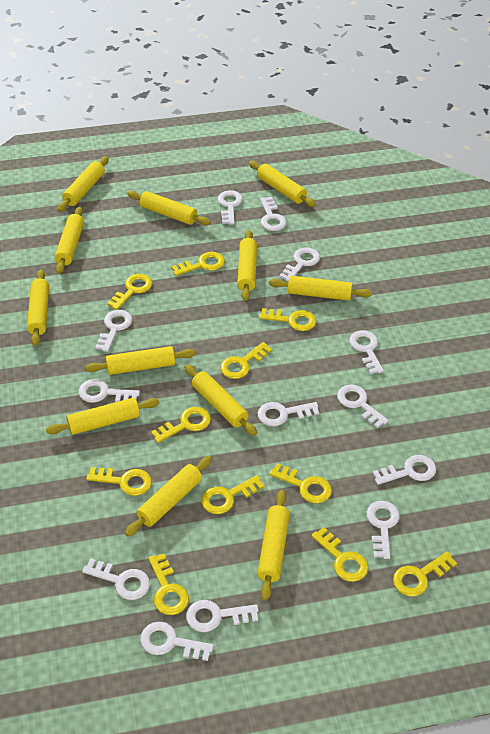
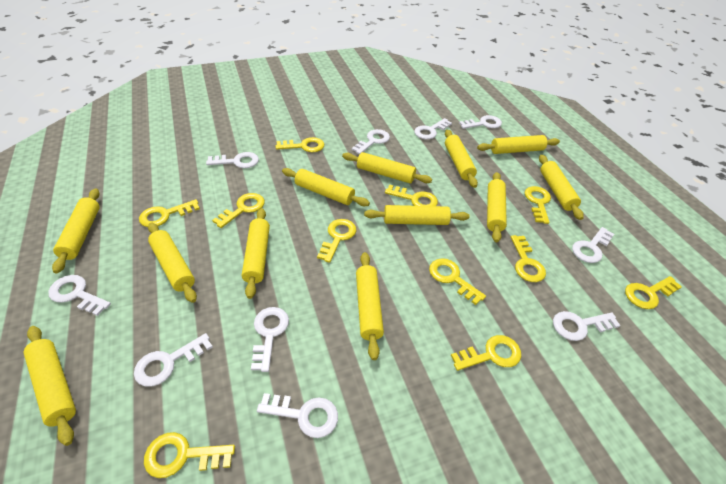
white key: [79,379,140,403] [82,558,150,600] [95,310,132,352] [140,622,214,661] [186,600,259,632] [218,190,243,224] [258,402,319,426] [260,197,286,231] [279,247,320,282] [337,384,389,428] [349,330,384,374] [366,501,400,559] [373,455,436,485] = 13 -> [48,275,111,316] [134,333,213,386] [206,152,259,168] [251,307,289,372] [257,393,338,438] [352,129,390,154] [414,118,452,139] [459,115,502,129] [553,311,621,341] [572,227,614,263] = 10

